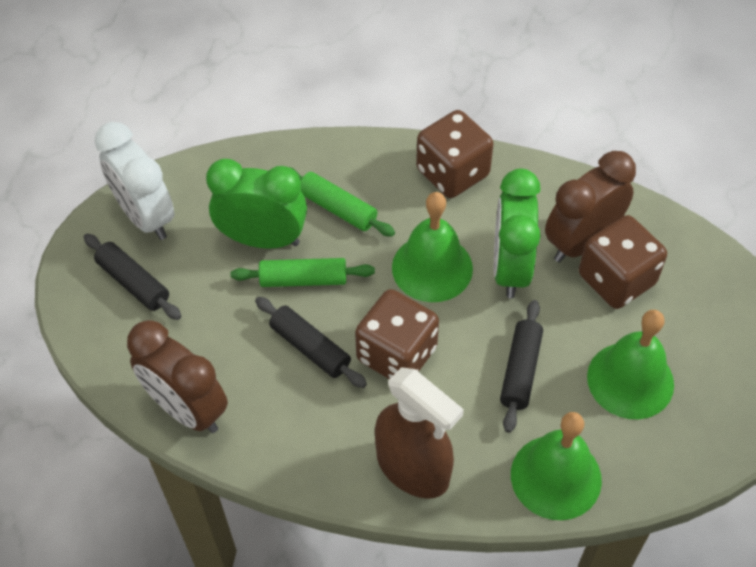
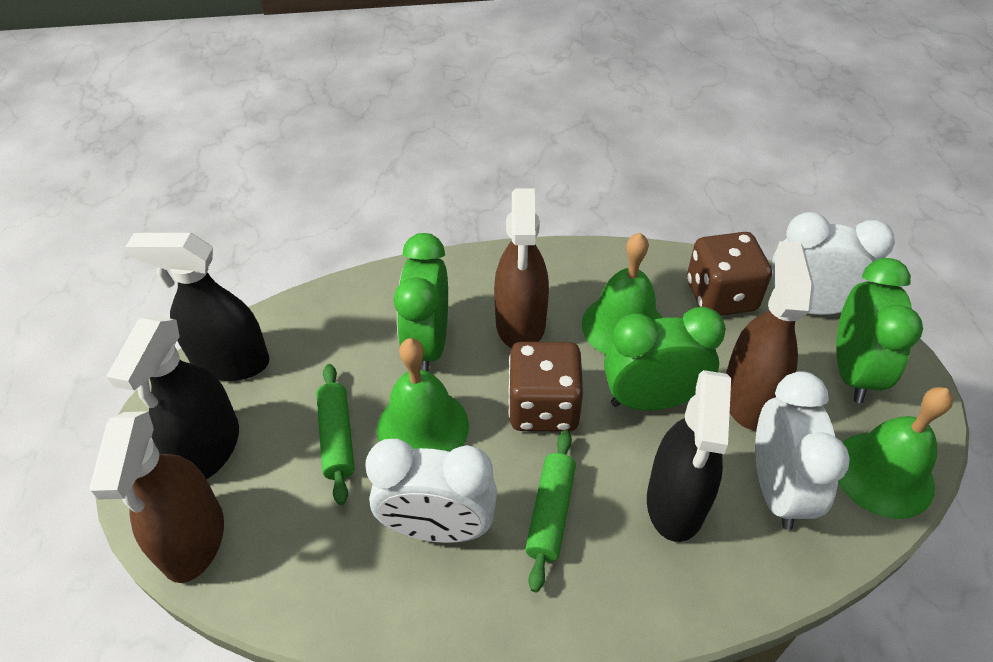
black rolling pin: [84,234,181,320] [255,297,367,388] [500,300,543,433] = 3 -> none = 0
black spray bottle: none = 0 -> [107,316,239,479] [125,233,270,381] [647,370,731,542] = 3
brown clock: [127,320,228,433] [545,151,636,262] = 2 -> none = 0
brown dice: [355,289,439,379] [416,110,494,198] [579,215,667,309] = 3 -> [508,342,583,432] [687,232,772,316] = 2
brown spray bottle: [375,367,464,499] = 1 -> [89,411,224,583] [494,189,549,348] [726,241,814,430] = 3
green clock: [206,159,307,249] [494,169,541,298] = 2 -> [394,233,448,372] [604,307,726,410] [836,258,923,403] = 3
white clock: [95,122,174,240] = 1 -> [365,439,497,543] [755,371,850,530] [772,212,895,315] = 3

